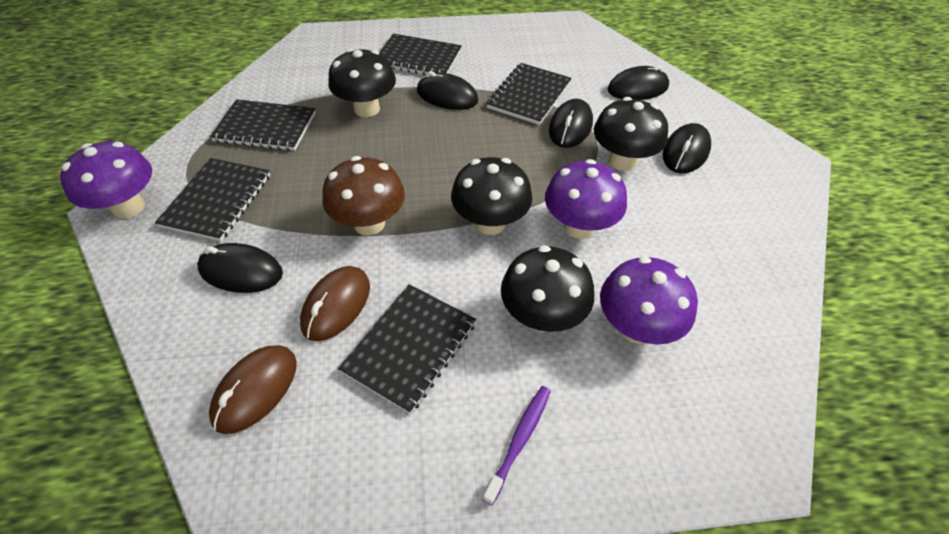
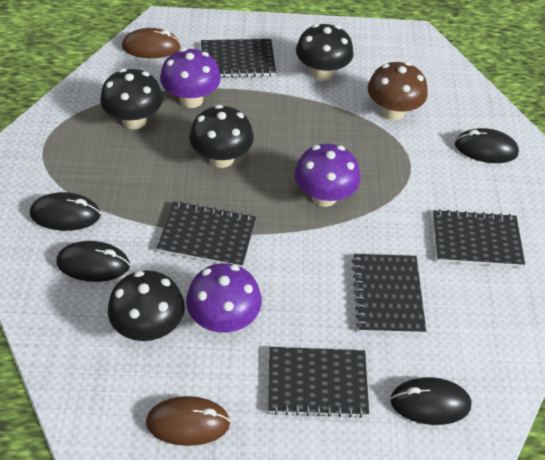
black mouse: [197,243,283,293] [417,71,478,110] [549,99,593,148] [608,65,669,100] [663,123,711,173] = 5 -> [30,192,101,231] [56,241,130,282] [390,377,472,425] [455,128,519,163] = 4
purple toothbrush: [483,386,551,505] = 1 -> none = 0

